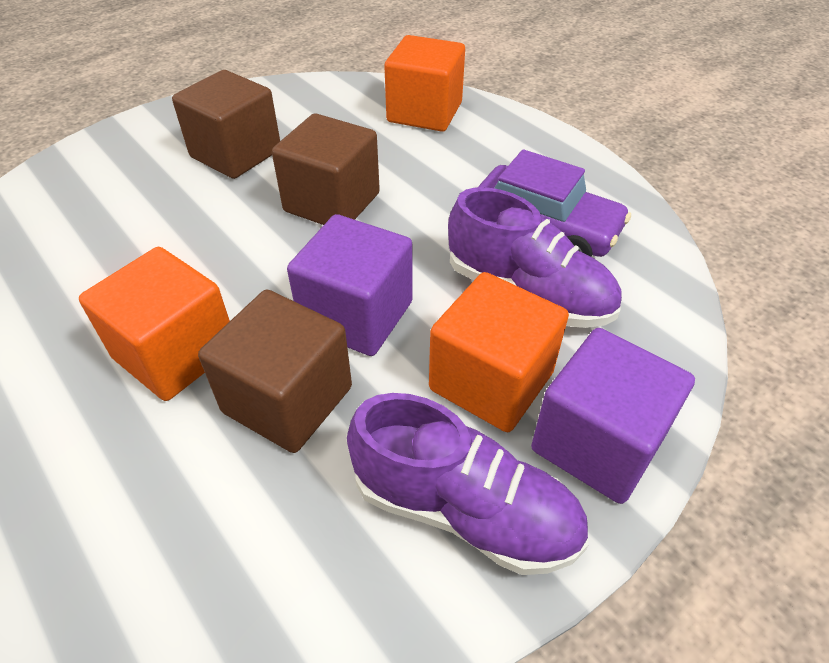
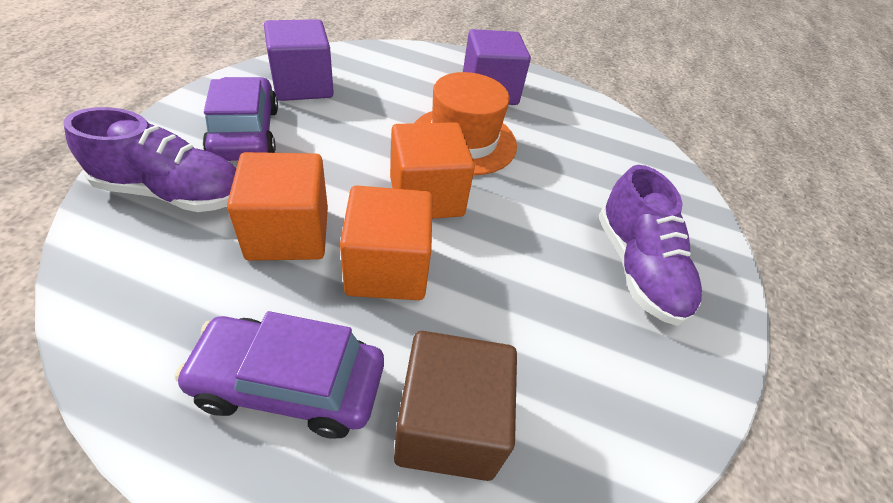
brown cube: [172,70,280,179] [198,290,352,453] [272,113,380,225] = 3 -> [394,331,517,481] = 1
orange hat: none = 0 -> [415,72,517,175] = 1
purple car: [478,149,631,257] = 1 -> [175,311,384,439] [203,77,278,161] = 2

